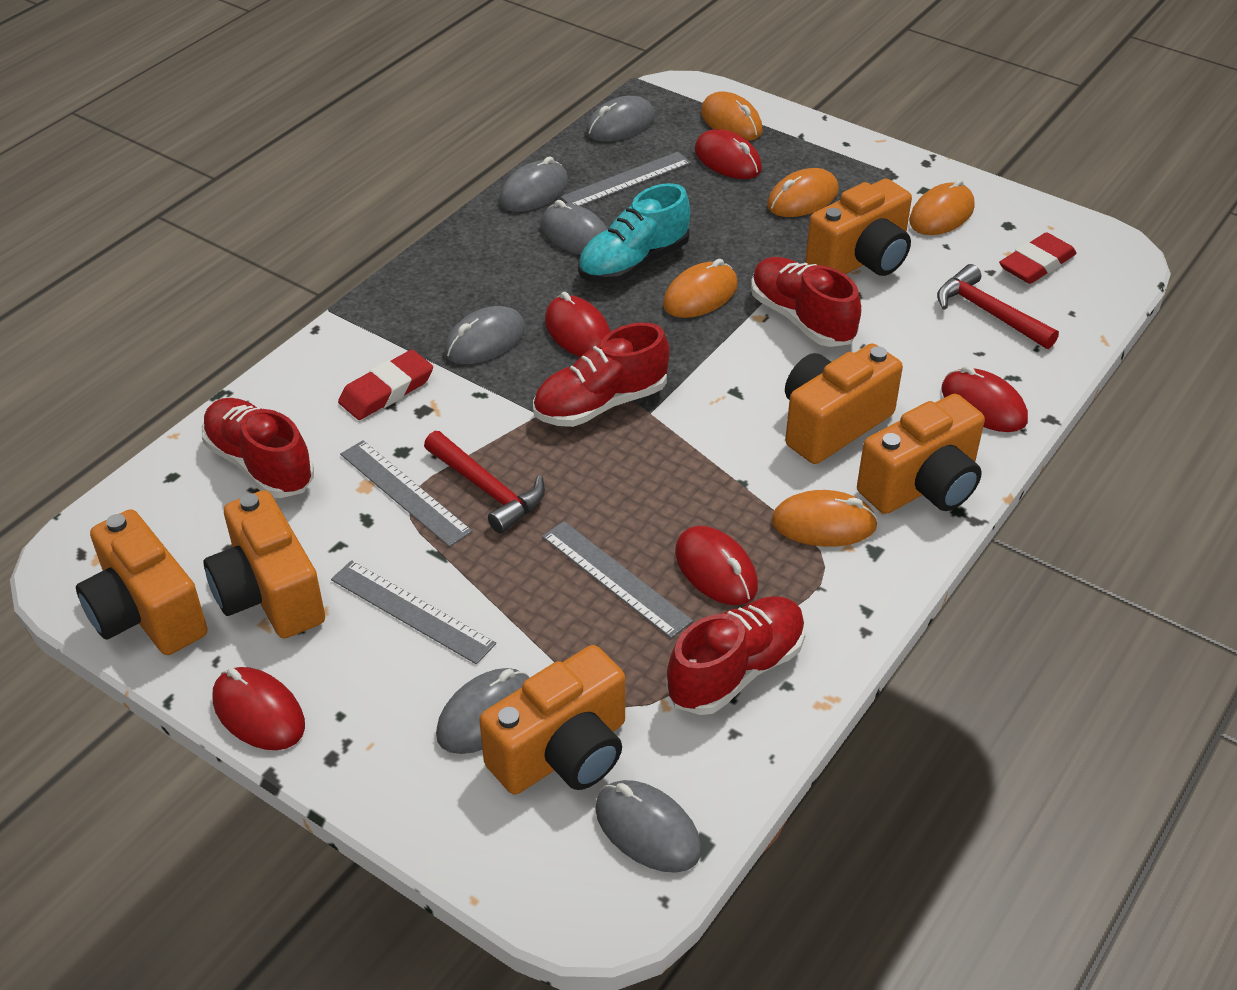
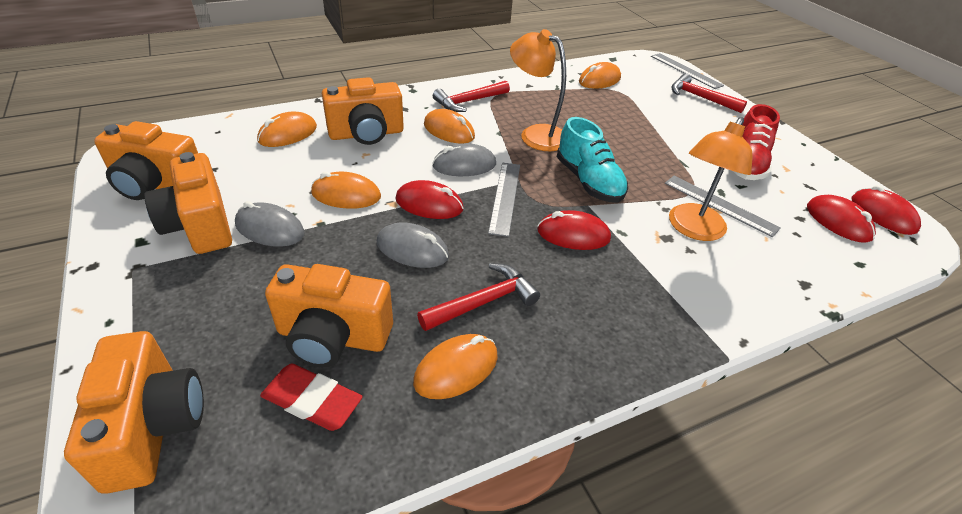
grey mouse: [436,668,529,754] [444,306,525,364] [499,156,568,212] [541,200,608,255] [586,96,655,141] [595,780,701,873] = 6 -> [235,201,304,247] [377,222,449,268] [432,143,496,176] = 3
grey ruler: [331,560,496,664] [340,440,473,547] [542,521,693,638] [561,152,691,206] = 4 -> [488,163,520,237] [651,53,724,89] [665,176,781,237] = 3
orange camera: [76,509,208,655] [203,490,325,638] [479,645,625,795] [785,343,903,464] [805,178,912,276] [857,394,985,514] = 6 -> [64,331,204,494] [94,121,198,200] [144,152,232,254] [265,264,393,367] [322,77,404,145] = 5
orange lamp: none = 0 -> [510,29,566,151] [669,117,753,241] = 2
red eraser: [338,350,433,420] [999,232,1077,284] = 2 -> [260,364,363,431] = 1
red hammer: [424,431,545,534] [937,264,1059,349] = 2 -> [417,263,540,331] [433,81,510,112] [671,74,747,113] = 3
red mouse: [213,667,305,750] [545,292,611,357] [675,526,758,605] [694,129,762,179] [941,366,1028,432] = 5 -> [395,180,464,219] [537,210,611,250] [807,195,876,243] [852,185,921,235] = 4
red shoe: [202,398,314,498] [533,322,670,427] [666,596,805,715] [751,257,861,347] = 4 -> [733,104,780,180] = 1

